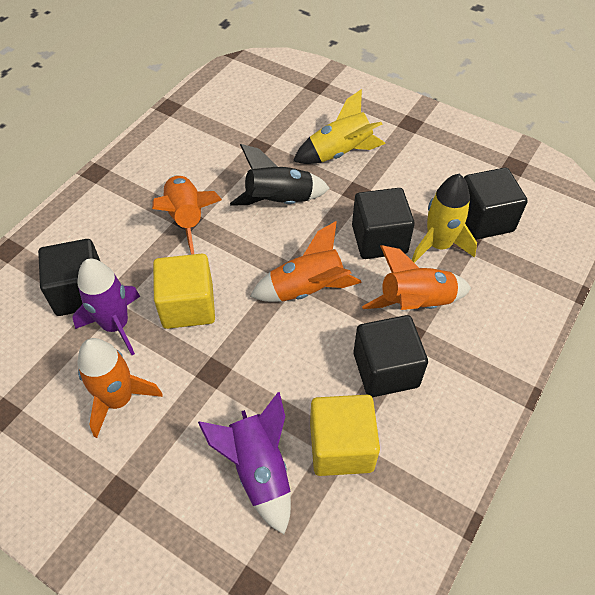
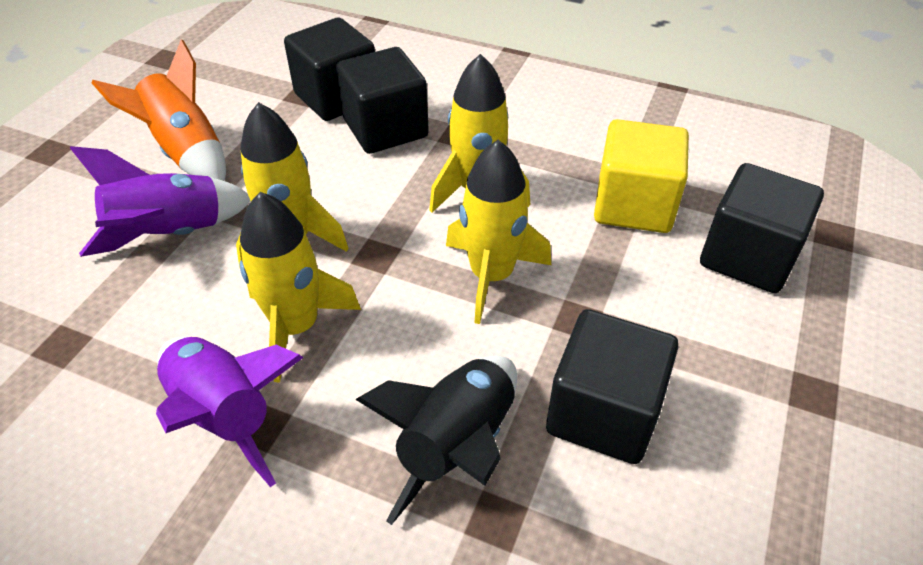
orange rocket: [77,338,163,438] [152,175,222,254] [250,221,362,302] [362,245,471,310] = 4 -> [92,39,226,181] = 1
yellow cube: [153,254,215,329] [310,395,380,476] = 2 -> [594,119,689,233] = 1
yellow rocket: [293,89,386,164] [412,174,477,263] = 2 -> [236,102,348,268] [239,192,361,383] [429,54,530,212] [446,140,551,324] = 4

